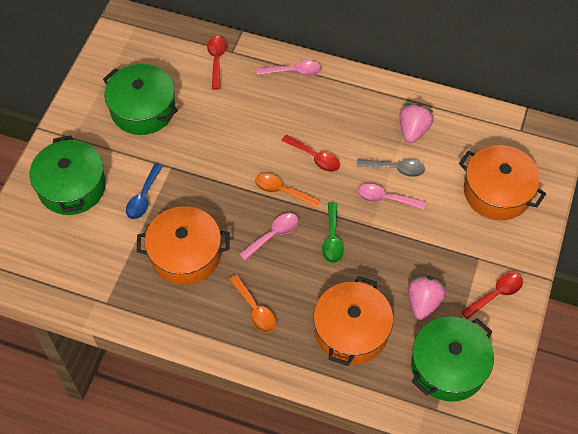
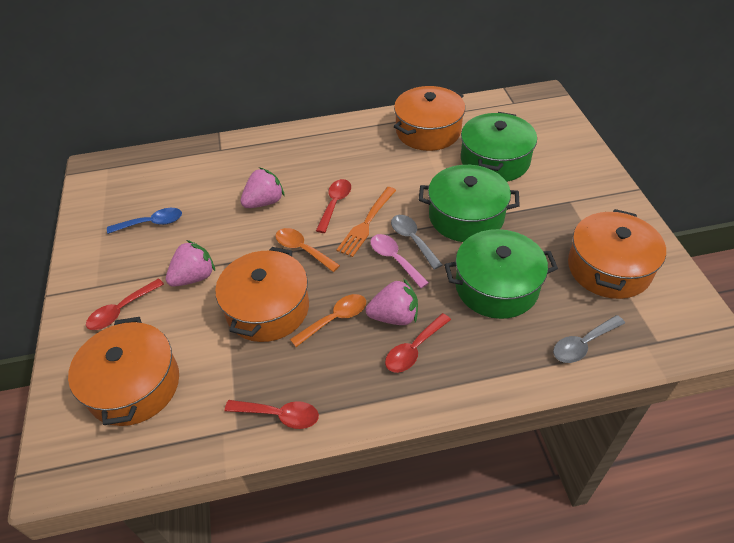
green spoon: [322,202,344,263] = 1 -> none = 0
grey spoon: [357,159,425,177] = 1 -> [391,215,442,270] [553,315,625,363] = 2
orange fork: none = 0 -> [336,187,396,257] = 1
orange pot: [136,206,230,285] [313,276,393,366] [459,145,546,221] = 3 -> [68,317,179,426] [215,247,309,342] [394,86,465,151] [568,209,666,299] = 4
pink spoon: [239,213,298,260] [257,60,321,76] [357,184,426,209] = 3 -> [370,234,429,288] = 1
pink strawberry: [400,103,433,143] [408,276,446,320] = 2 -> [166,240,215,287] [240,167,284,208] [366,278,418,325] = 3
red spoon: [207,36,226,90] [281,135,340,172] [461,273,523,319] = 3 -> [86,278,164,330] [224,400,319,429] [316,179,351,233] [385,313,451,373] = 4

